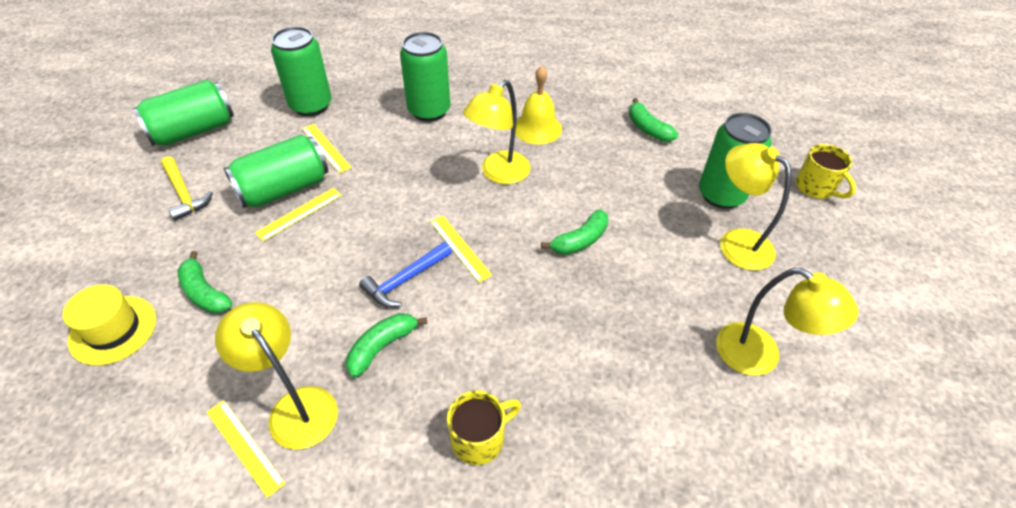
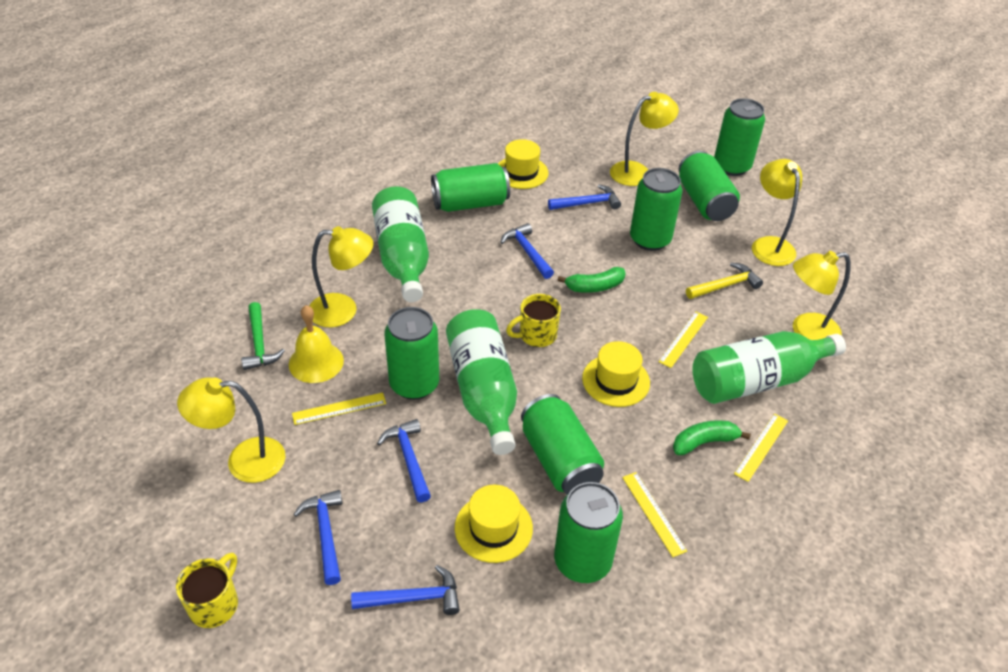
blue hammer: [359,242,452,307] = 1 -> [293,490,342,585] [351,565,460,615] [377,419,431,502] [500,223,554,279] [548,185,621,210] = 5
green banana: [178,251,232,313] [346,313,427,378] [541,209,609,255] [629,98,678,142] = 4 -> [558,267,626,293] [673,420,751,455] = 2
green bottle: none = 0 -> [372,186,429,302] [446,309,517,455] [692,331,846,404] = 3
green can: [132,80,234,146] [224,135,328,208] [271,26,332,116] [400,32,450,122] [699,113,772,209] = 5 -> [384,307,439,400] [431,163,510,212] [521,394,604,495] [554,482,623,583] [630,168,682,251] [679,151,740,221] [714,98,765,176] = 7
green hammer: none = 0 -> [241,302,285,370] = 1
yellow hat: [63,284,156,365] = 1 -> [455,485,533,563] [498,139,549,189] [582,341,650,407] = 3
yellow lamp: [215,302,338,450] [463,80,530,184] [716,268,858,376] [720,143,792,270] = 4 -> [177,378,286,483] [309,226,373,327] [610,92,679,186] [752,159,802,266] [793,251,851,340] = 5

